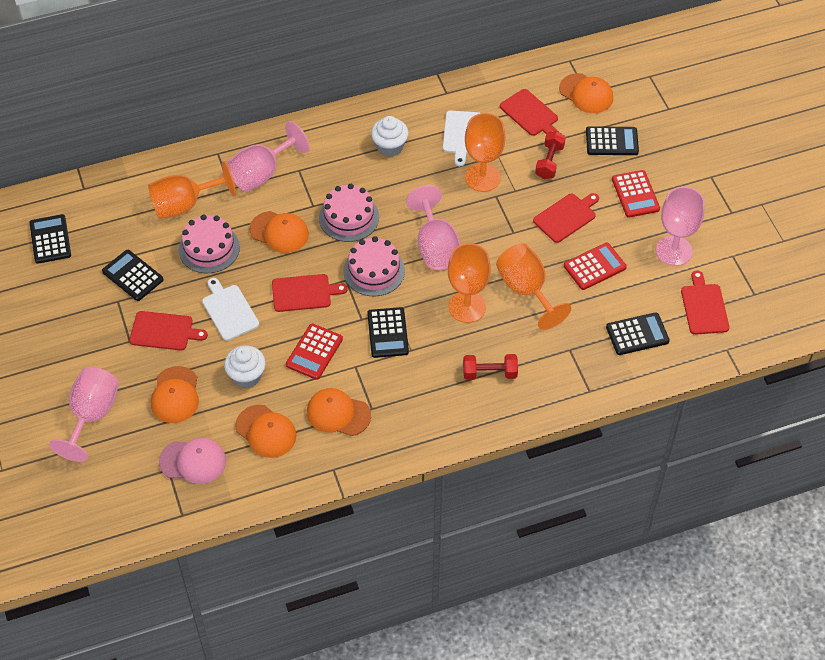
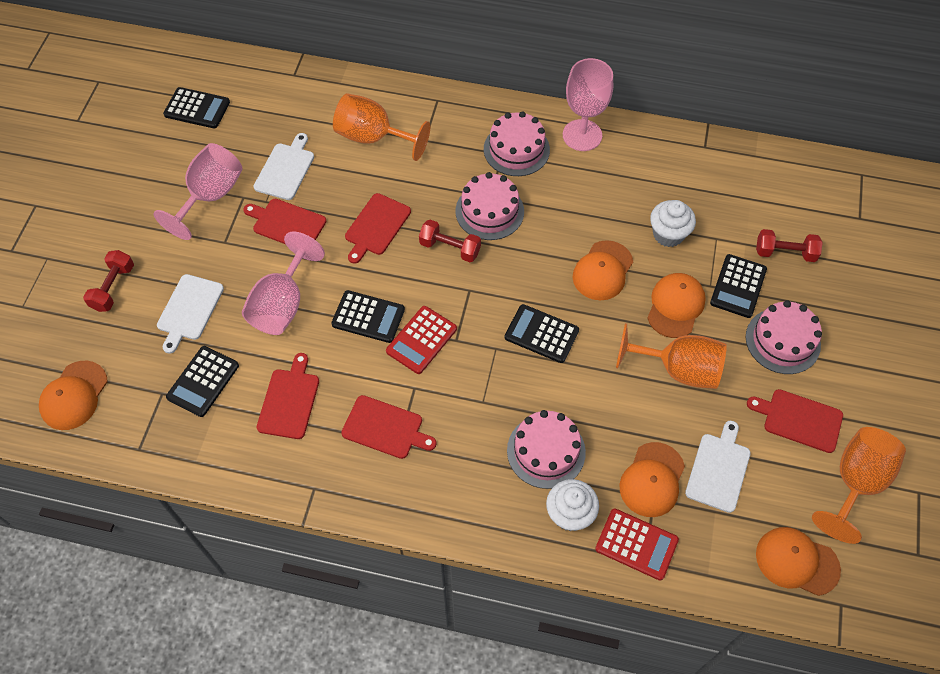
orange goblet: [148,161,236,219] [448,243,491,323] [465,113,506,192] [496,243,571,330] = 4 -> [333,93,430,161] [616,323,727,389] [812,427,906,544] = 3
pink cake: [179,215,240,273] [319,184,379,242] [343,236,405,296] = 3 -> [456,172,524,240] [484,111,550,176] [507,410,586,489] [746,300,822,374] = 4
pink cap: [159,438,226,484] = 1 -> none = 0
pink goblet: [49,367,119,462] [227,121,310,192] [406,185,460,270] [656,186,705,266] = 4 -> [154,143,242,240] [242,232,325,335] [563,58,613,151] = 3
red calculator: [286,323,343,380] [564,243,627,290] [612,170,660,218] = 3 -> [386,306,457,374] [595,508,679,580] = 2
red dumbbell: [463,354,518,380] [535,131,566,179] = 2 -> [83,250,134,312] [419,220,481,262] [756,229,823,262] = 3
white cutting board: [202,278,259,341] [443,111,480,166] = 2 -> [157,274,224,354] [254,133,314,200] [685,421,751,513] = 3

